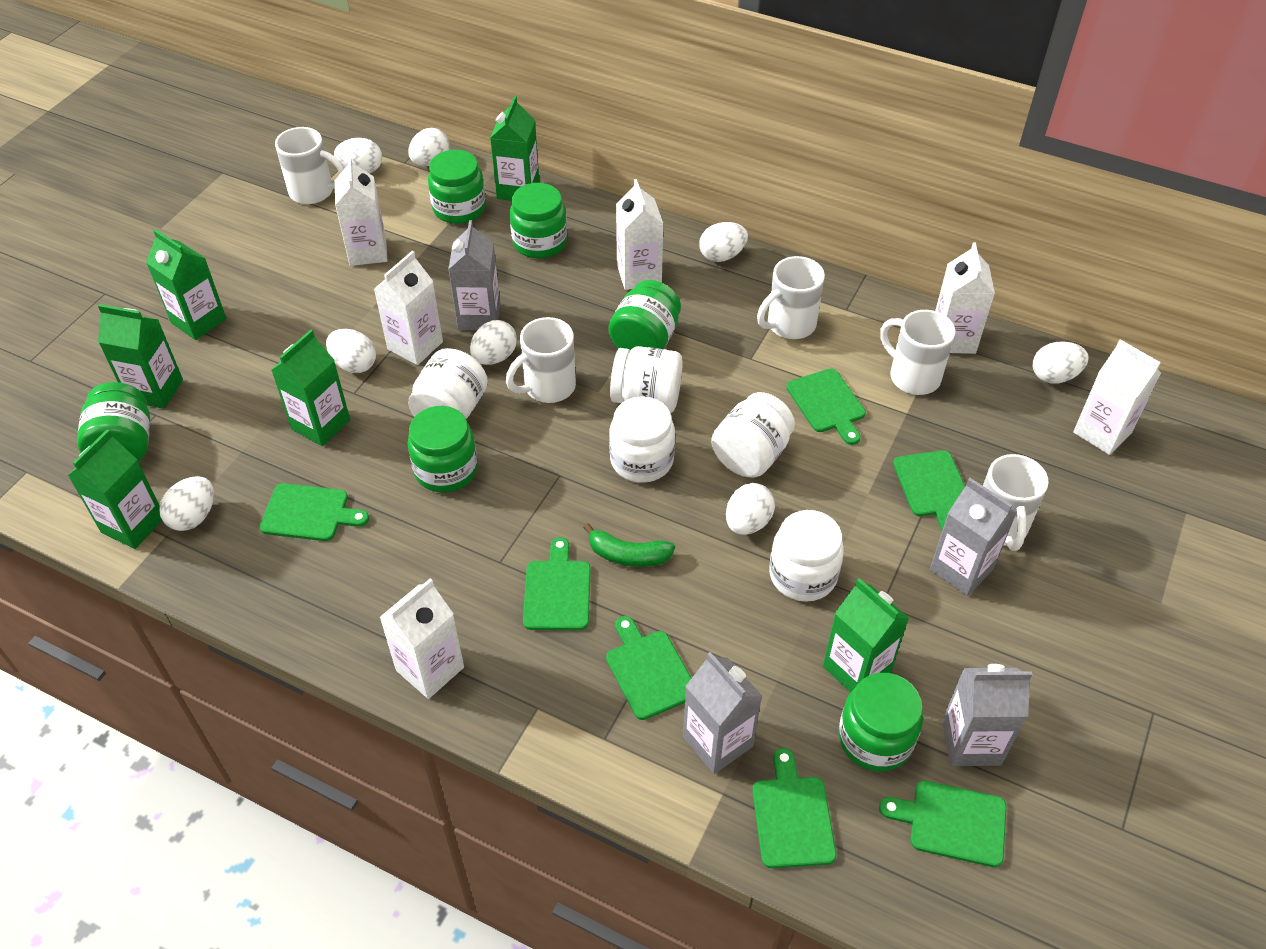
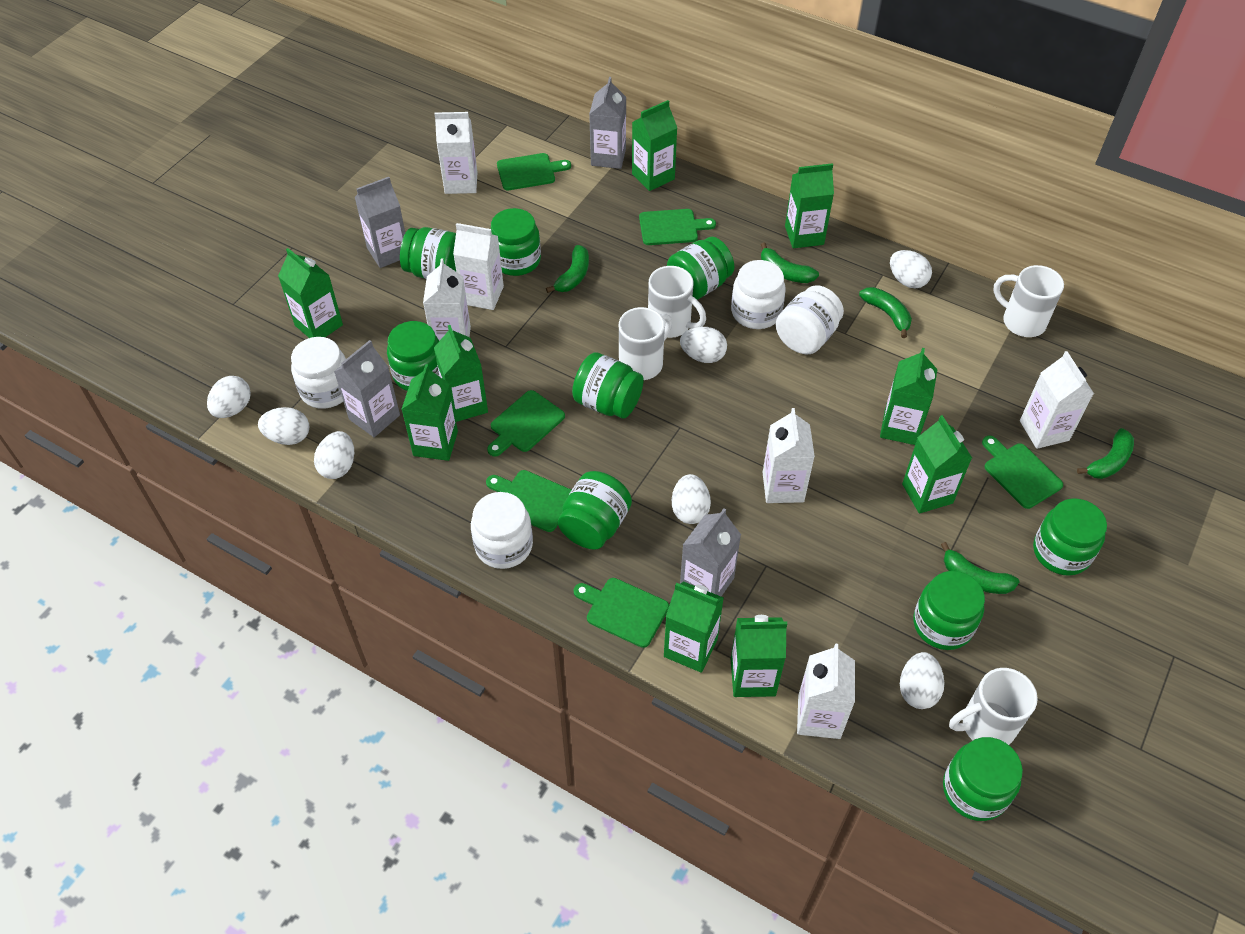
green banana: [583,523,675,567] = 1 -> [546,245,589,293] [761,242,819,283] [859,287,912,338] [941,542,1020,594] [1077,428,1134,479] = 5
green carton: [68,429,162,549] [98,304,183,409] [146,229,226,340] [271,330,350,446] [490,96,539,201] [823,578,909,693] = 6 -> [278,248,343,338] [402,364,458,461] [434,325,488,422] [632,100,677,191] [664,581,724,673] [731,615,787,697] [785,163,834,248] [880,348,937,445] [902,415,972,513] = 9
green cutting board: [260,483,369,541] [523,537,591,630] [606,616,691,720] [752,748,836,868] [786,368,866,445] [879,781,1007,867] [893,450,965,530] = 7 -> [486,470,571,532] [487,390,565,457] [497,153,571,190] [574,578,669,648] [639,209,716,245] [982,436,1063,509] = 6
green jar: [77,382,150,462] [408,406,478,492] [428,150,486,224] [510,183,567,259] [608,280,681,351] [838,673,923,772] = 6 -> [387,321,439,391] [400,227,456,279] [491,208,541,276] [558,471,632,550] [572,352,643,419] [667,237,734,300] [913,571,985,650] [943,737,1023,821] [1033,498,1107,576] = 9
white egg: [159,476,214,531] [326,329,376,373] [334,138,382,173] [408,128,449,166] [470,320,517,365] [699,222,748,262] [726,483,775,535] [1033,341,1089,384] = 8 -> [207,376,251,418] [258,407,309,445] [314,431,354,479] [672,474,711,524] [680,327,727,363] [890,250,932,288] [900,652,945,709] = 7
white jar: [408,348,488,419] [609,396,675,483] [610,346,683,413] [711,392,795,478] [769,510,844,602] = 5 -> [291,337,346,409] [471,492,533,569] [731,260,786,329] [776,285,844,354] = 4
white mug: [275,127,344,204] [506,317,576,403] [757,256,825,339] [880,310,955,395] [983,454,1049,551] = 5 -> [619,307,672,380] [648,266,706,338] [949,668,1038,745] [993,265,1064,337] = 4

